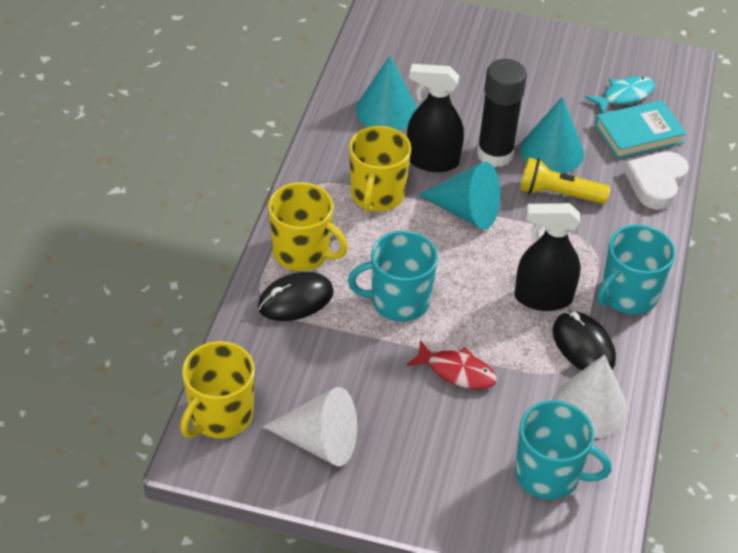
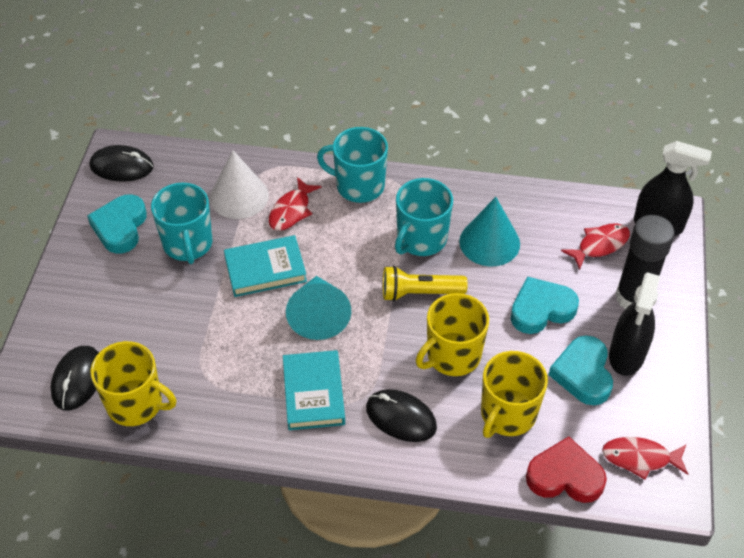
black mouse: [258,272,334,321] [553,311,616,370] = 2 -> [50,346,99,410] [90,145,154,182] [366,389,437,442] = 3
red fish: [406,340,497,389] = 1 -> [269,177,322,231] [561,223,630,270] [602,437,688,480] = 3
red heart: none = 0 -> [526,436,607,503] = 1
turquoise book: [594,100,687,159] = 1 -> [224,235,307,297] [283,350,345,430] = 2
turquoise cone: [355,56,417,131] [418,162,500,230] [520,96,584,173] = 3 -> [286,276,351,340] [459,197,520,266] = 2
turquoise fish: [585,76,655,113] = 1 -> none = 0
turquoise heart: none = 0 -> [87,194,147,254] [511,276,579,334] [549,335,613,405] = 3
white cone: [262,387,357,466] [553,355,628,438] = 2 -> [210,150,269,219] = 1
white heart: [624,152,689,210] = 1 -> none = 0

